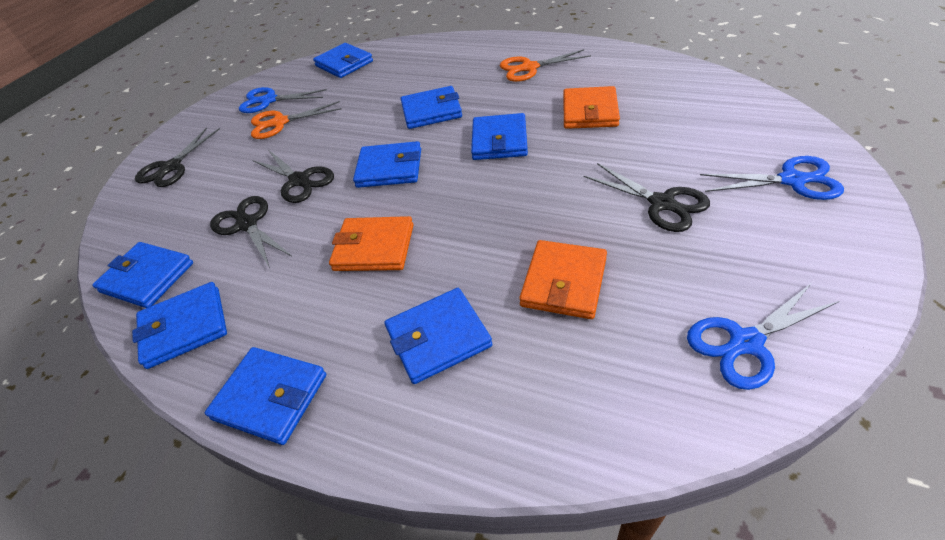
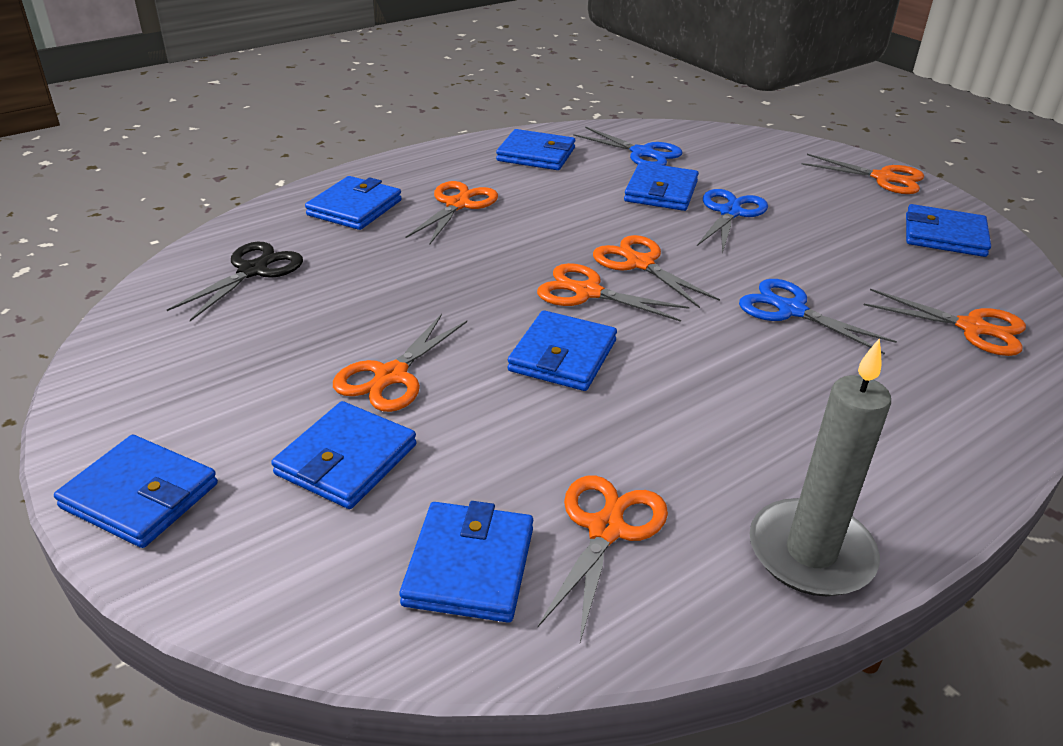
black scissors: [135,127,220,187] [210,196,292,268] [252,151,334,203] [584,163,710,232] = 4 -> [167,241,303,321] = 1
grey candle: none = 0 -> [749,338,891,596] = 1
orange scissors: [251,101,341,139] [500,49,591,82] = 2 -> [333,314,467,412] [406,181,498,245] [537,263,689,322] [538,475,668,642] [593,235,720,308] [801,154,924,194] [864,289,1026,356] = 7
orange wallet: [329,216,414,271] [519,240,607,319] [563,86,620,129] = 3 -> none = 0

